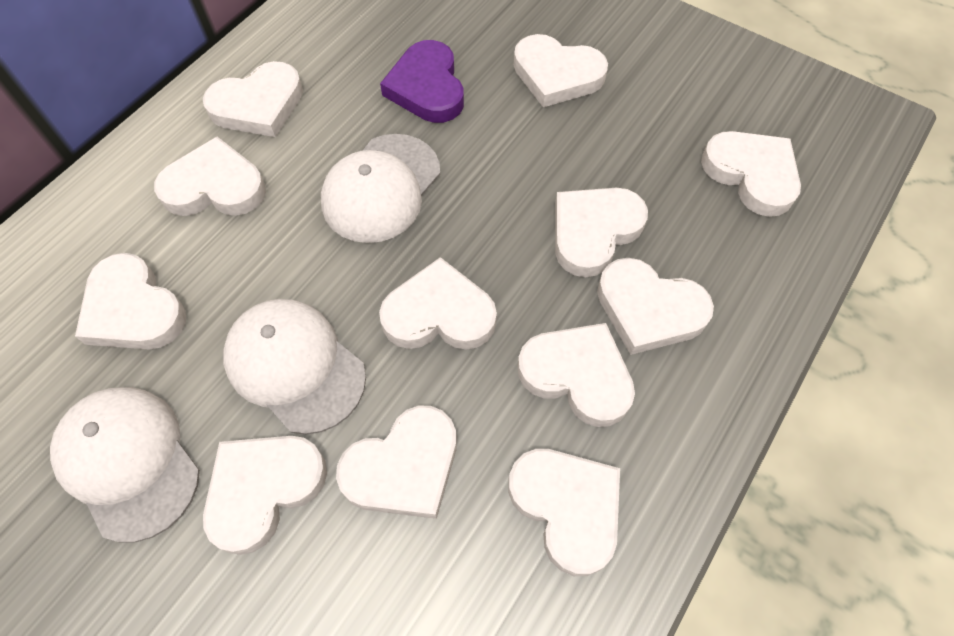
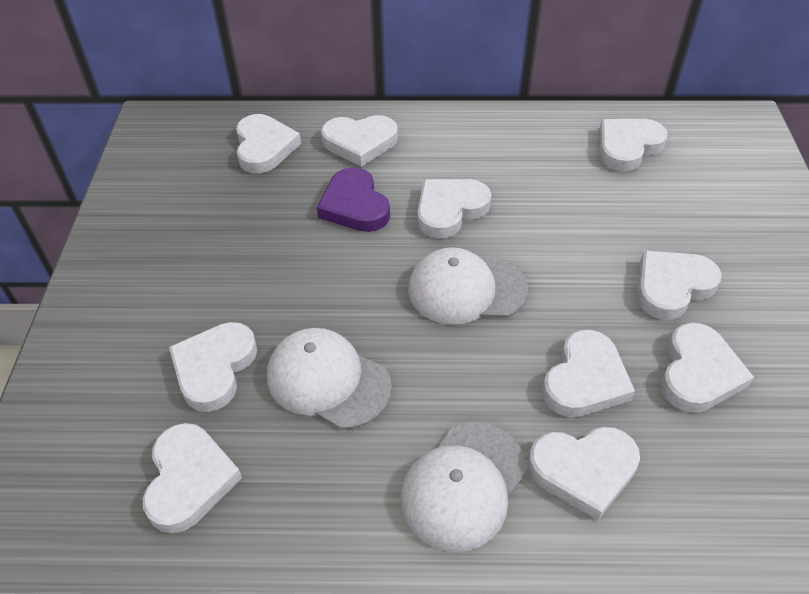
white heart: [75,253,186,349] [154,137,266,216] [203,61,303,137] [203,436,327,555] [336,406,457,519] [379,257,497,350] [508,449,620,576] [514,34,608,107] [518,323,635,427] [555,188,648,277] [597,258,714,355] [701,131,801,217] = 12 -> [143,423,242,533] [169,322,257,412] [236,114,301,173] [321,115,398,167] [418,179,491,239] [528,427,640,520] [542,330,635,417] [599,119,668,171] [637,251,722,320] [661,323,754,413] = 10

